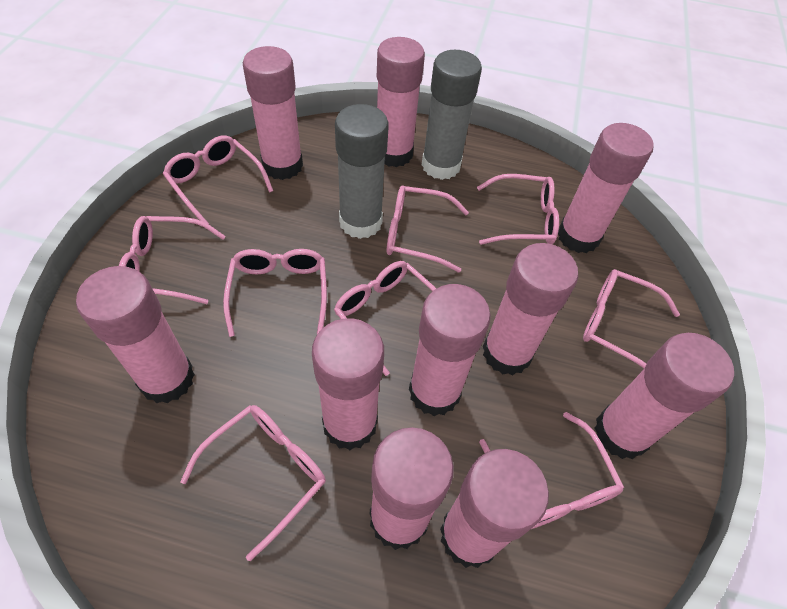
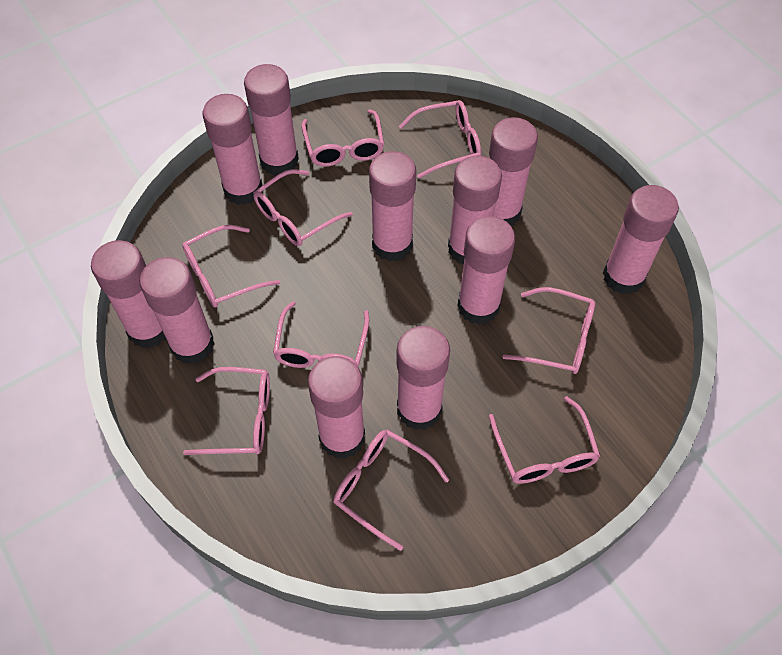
grey glue stick: [335,104,389,239] [422,50,482,180] = 2 -> none = 0
pink glue stick: [76,266,195,403] [243,46,303,180] [312,318,384,450] [370,427,454,550] [377,37,425,167] [409,284,491,416] [440,449,549,568] [483,243,578,376] [558,123,654,253] [595,333,734,459] = 10 -> [91,240,166,348] [140,257,214,364] [203,94,263,205] [244,64,299,175] [308,356,365,459] [369,151,416,261] [396,326,450,430] [448,156,502,264] [457,216,515,325] [489,117,538,226] [603,185,679,294] = 11

